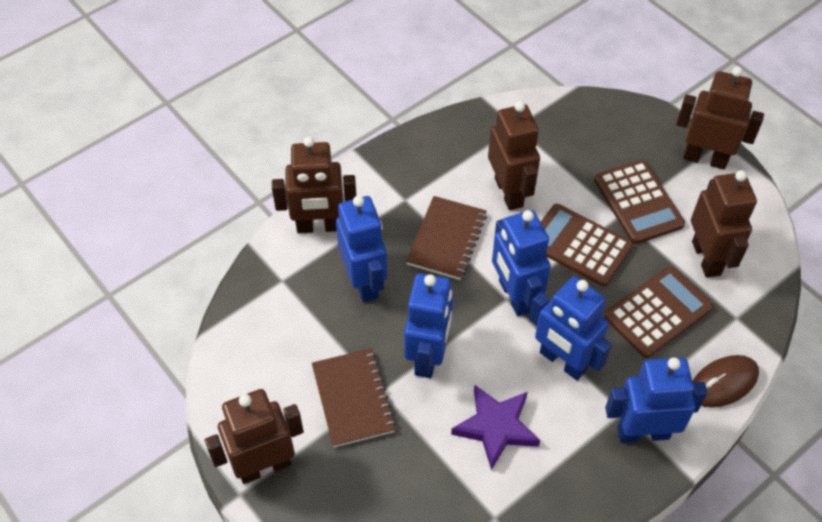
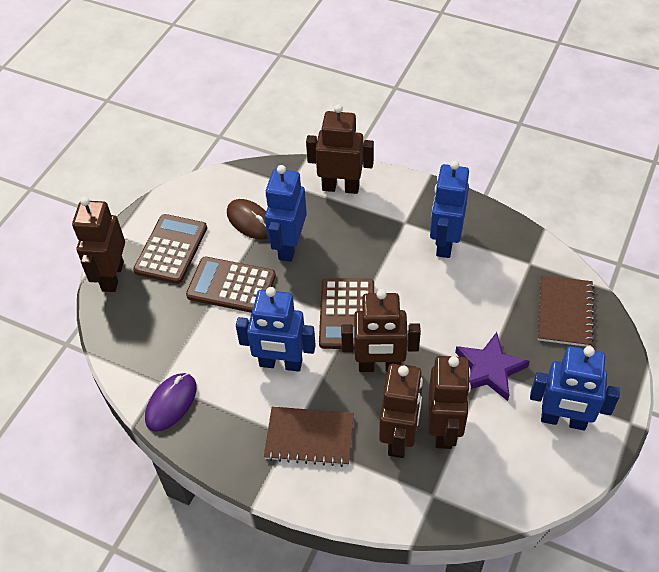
blue robot: [336,196,387,302] [404,273,453,378] [492,210,551,316] [529,276,612,380] [605,357,707,443] = 5 -> [236,287,316,372] [265,165,307,262] [430,160,469,258] [530,346,620,431] = 4
purple mouse: none = 0 -> [145,373,197,432] = 1

